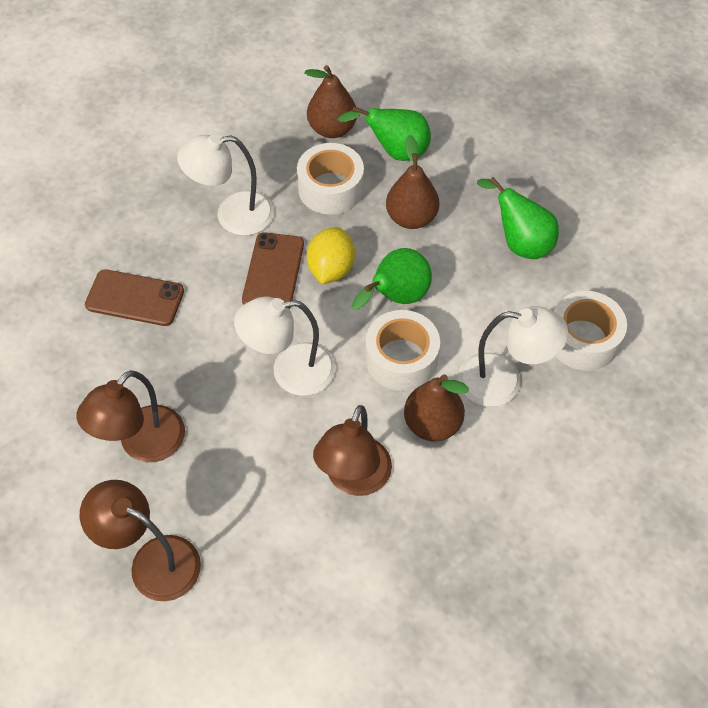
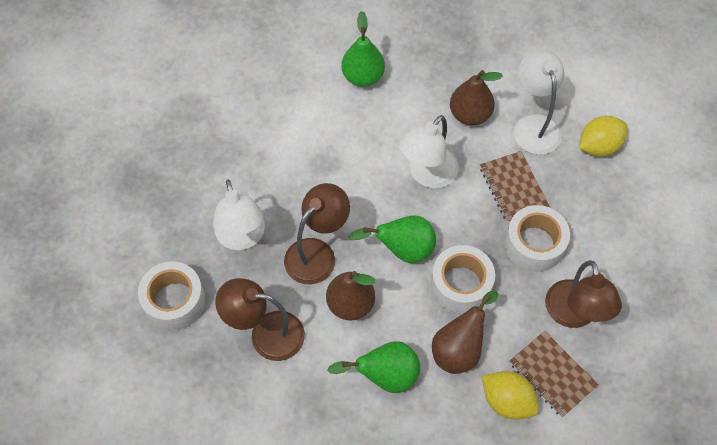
brown notebook: none = 0 -> [480,151,550,222] [510,331,598,417] = 2
brown phone: [85,269,184,326] [242,232,304,309] = 2 -> none = 0
yellow lemon: [307,227,355,284] = 1 -> [482,371,539,420] [579,116,628,156] = 2

